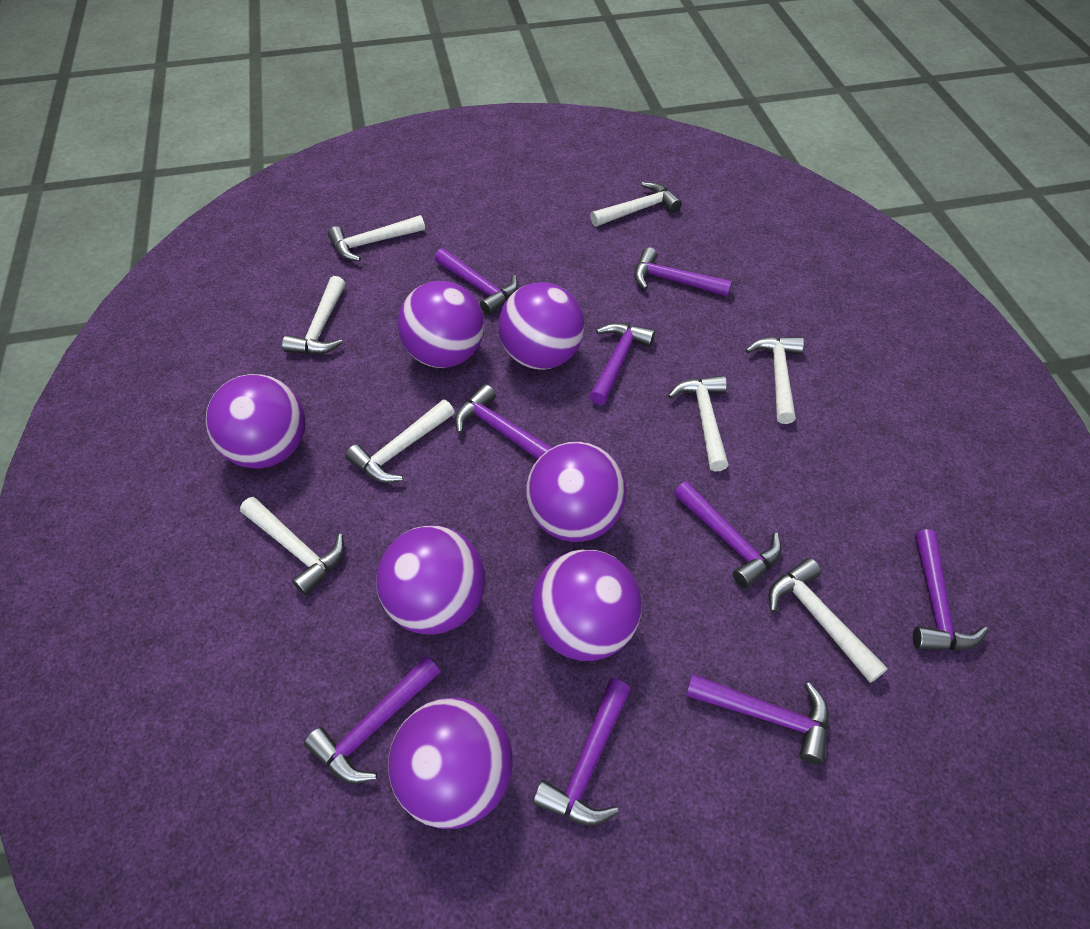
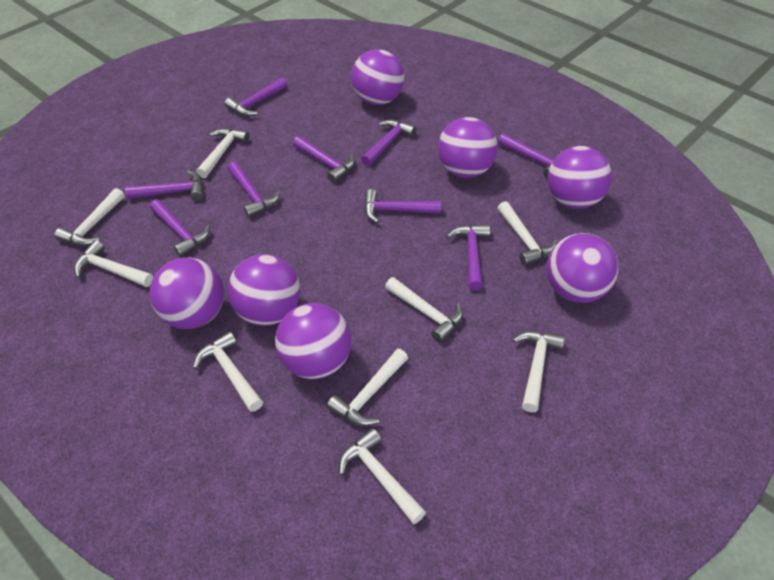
white hammer: [240,497,344,596] [282,276,345,354] [328,215,425,261] [345,400,455,483] [590,182,682,227] [668,375,729,471] [746,336,804,424] [769,558,888,683] = 8 -> [54,188,125,246] [74,240,153,287] [193,331,263,412] [196,128,249,178] [327,349,408,426] [339,428,426,524] [385,277,463,343] [497,201,557,265] [513,331,565,412] = 9

